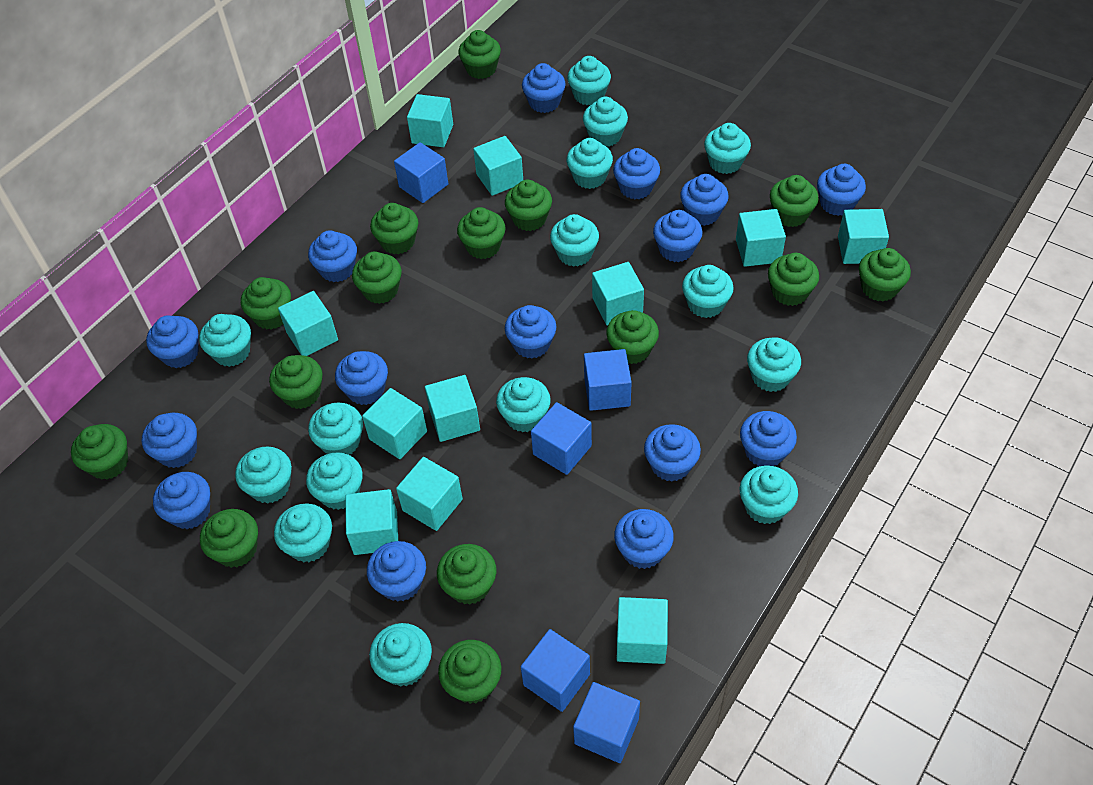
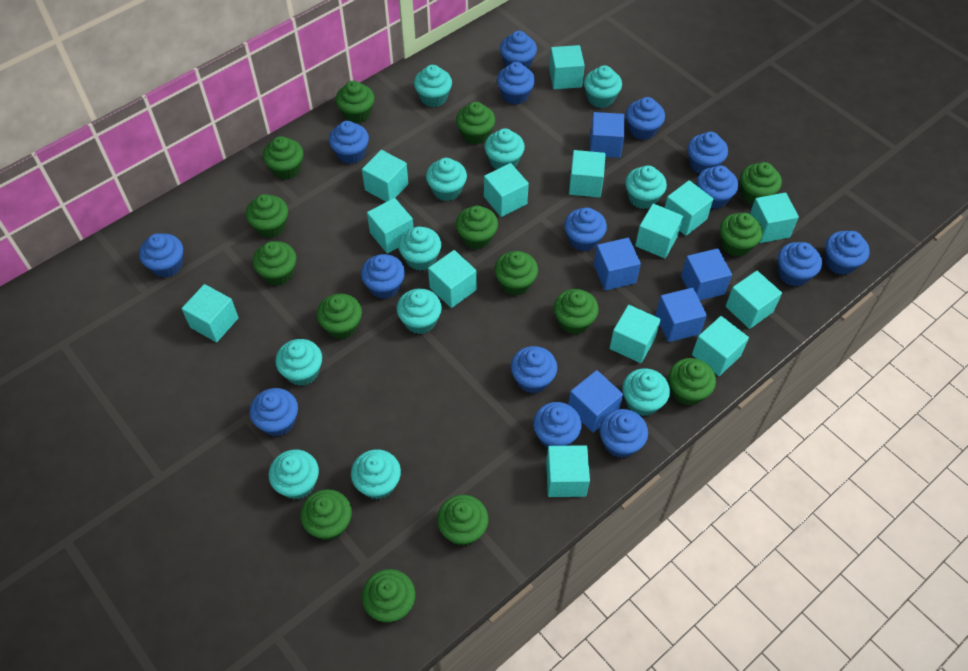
turquoise cube: [278,291,338,356] [345,489,398,555] [362,388,427,459] [396,457,463,531] [407,94,453,147] [425,375,480,442] [473,136,523,196] [592,262,644,326] [617,597,668,664] [736,209,786,267] [838,209,889,264] = 11 -> [182,284,239,342] [362,150,408,202] [367,198,414,254] [428,250,477,308] [484,163,529,217] [546,445,590,497] [549,45,585,89] [569,150,606,198] [610,305,661,363] [635,204,683,258] [665,180,713,236] [692,316,749,376] [725,271,782,329] [750,192,799,243] = 14
turquoise cupcake: [199,314,251,367] [235,447,292,504] [274,504,332,562] [306,452,363,510] [308,402,363,455] [369,623,432,686] [496,377,551,432] [550,214,599,267] [567,56,611,105] [567,138,613,189] [583,97,628,147] [682,265,734,318] [704,123,751,174] [740,466,798,524] [747,338,801,392] = 15 -> [269,449,319,499] [275,339,322,386] [351,449,401,499] [397,288,442,334] [398,227,441,271] [414,65,452,107] [426,158,467,201] [484,128,525,169] [584,65,622,108] [622,368,670,416] [625,165,667,209] = 11

